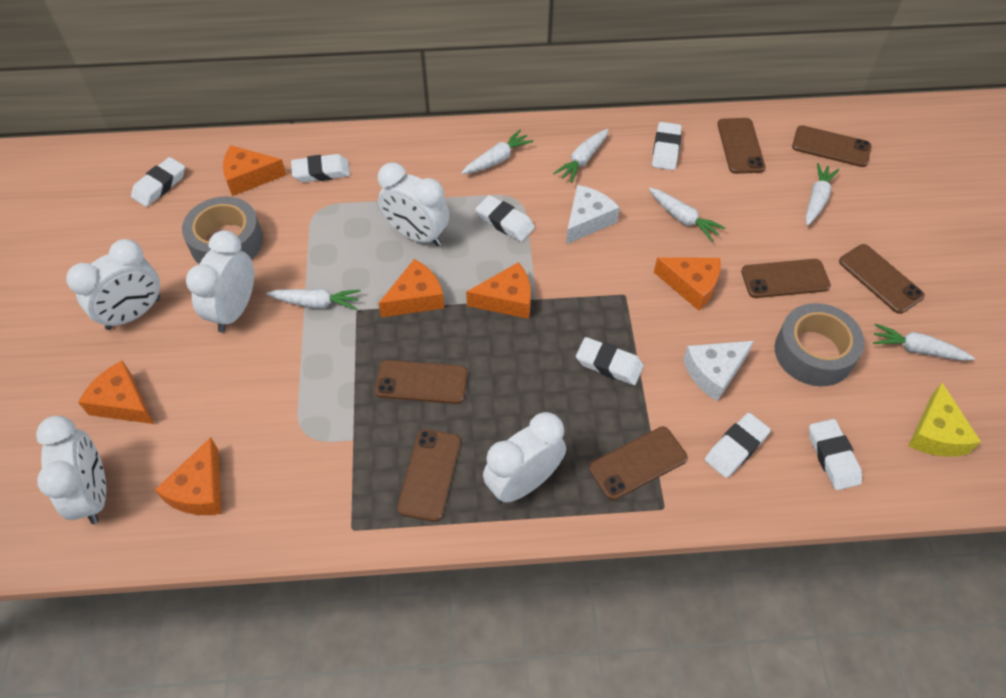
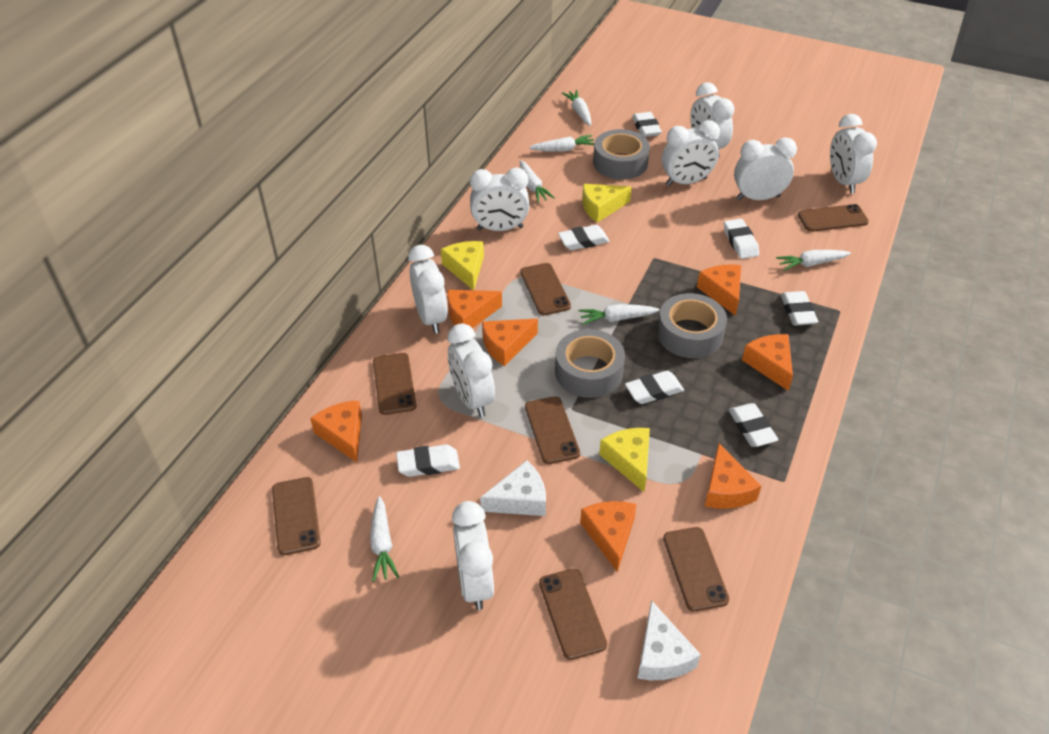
grey tape: [182,196,263,264] [775,303,865,386] = 2 -> [555,329,625,398] [593,129,650,180] [657,293,727,358] = 3
orange cheese: [78,361,154,424] [155,437,221,515] [223,145,286,196] [378,259,445,317] [466,262,531,319] [654,257,721,311] = 6 -> [310,400,362,462] [447,290,502,328] [482,319,538,366] [580,501,637,572] [697,264,741,316] [705,443,761,509] [742,334,793,391] = 7
white clock: [36,416,106,524] [66,239,160,330] [186,230,254,333] [378,163,449,246] [483,412,566,503] = 5 -> [408,245,448,334] [448,323,495,417] [452,501,494,610] [470,168,530,231] [662,120,720,186] [690,83,734,158] [734,137,797,200] [830,114,877,193] = 8
yellow cheese: [908,383,981,457] = 1 -> [441,241,484,290] [582,184,632,223] [599,428,650,492] = 3

